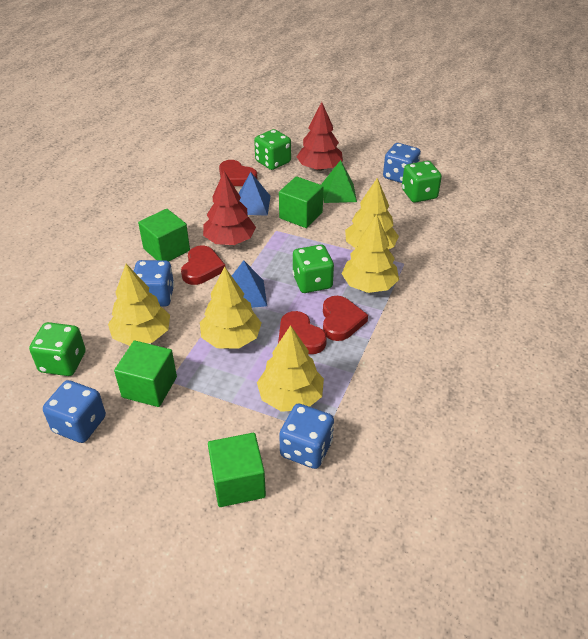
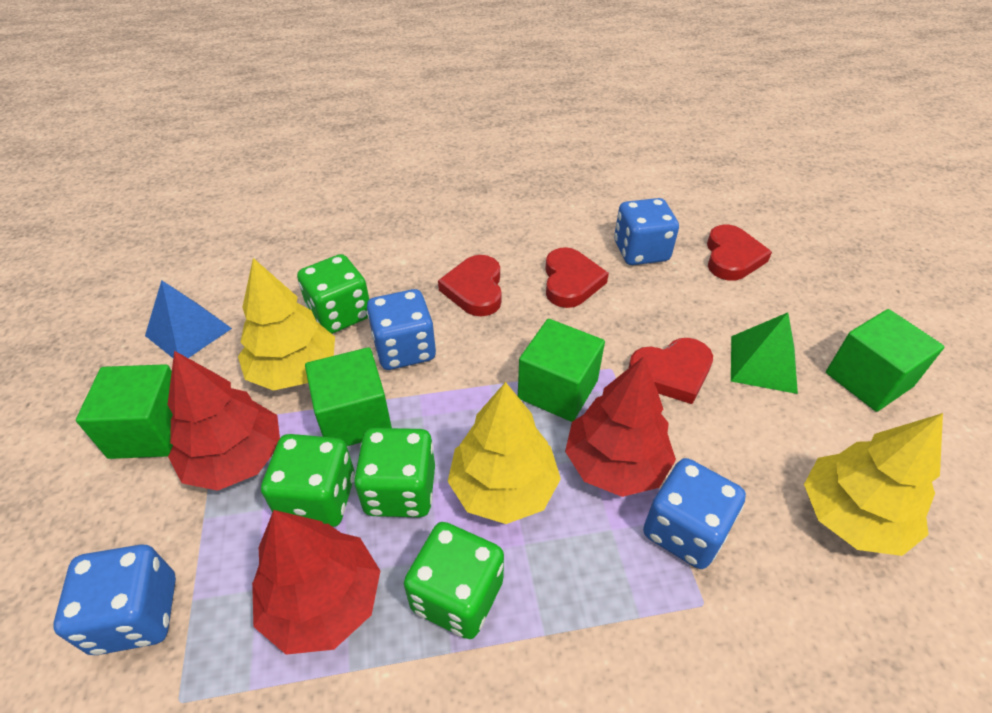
blue pyramid: [232,260,267,308] [238,172,270,216] = 2 -> [145,280,232,358] = 1
red tree: [203,171,256,245] [296,102,343,171] = 2 -> [167,351,280,491] [252,510,380,655] [565,356,676,497] = 3
yellow tree: [108,264,170,346] [200,267,261,349] [257,325,324,412] [341,214,399,293] [345,178,399,249] = 5 -> [238,258,335,391] [448,382,561,524] [804,413,943,556] = 3

